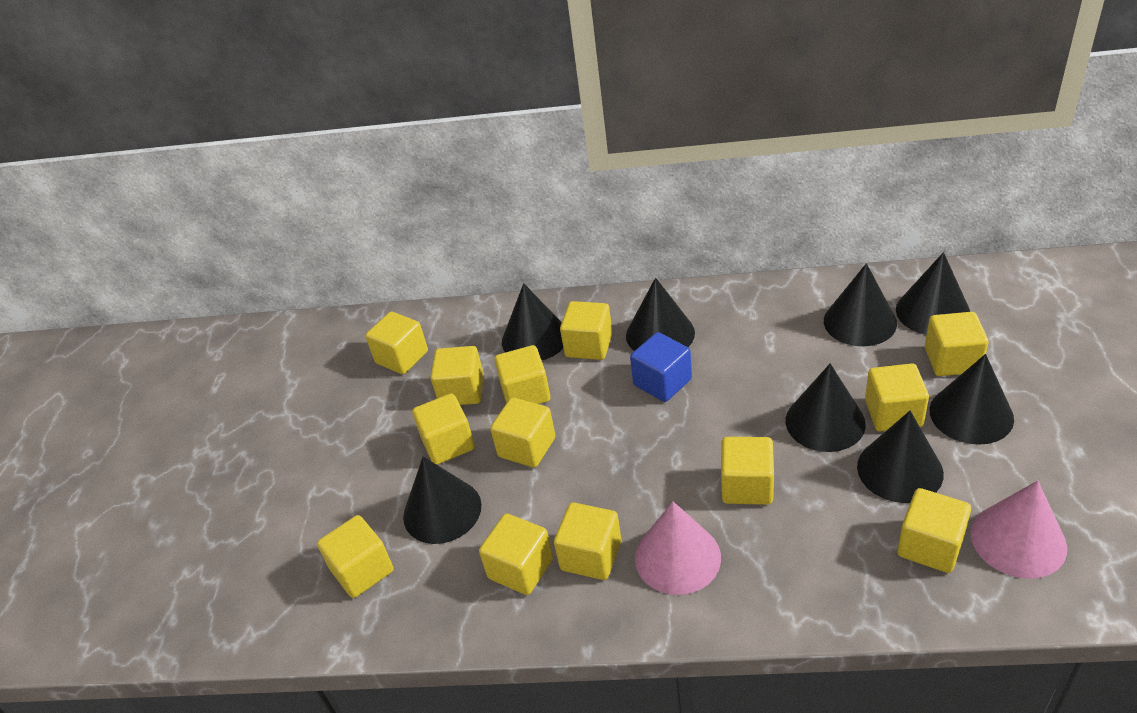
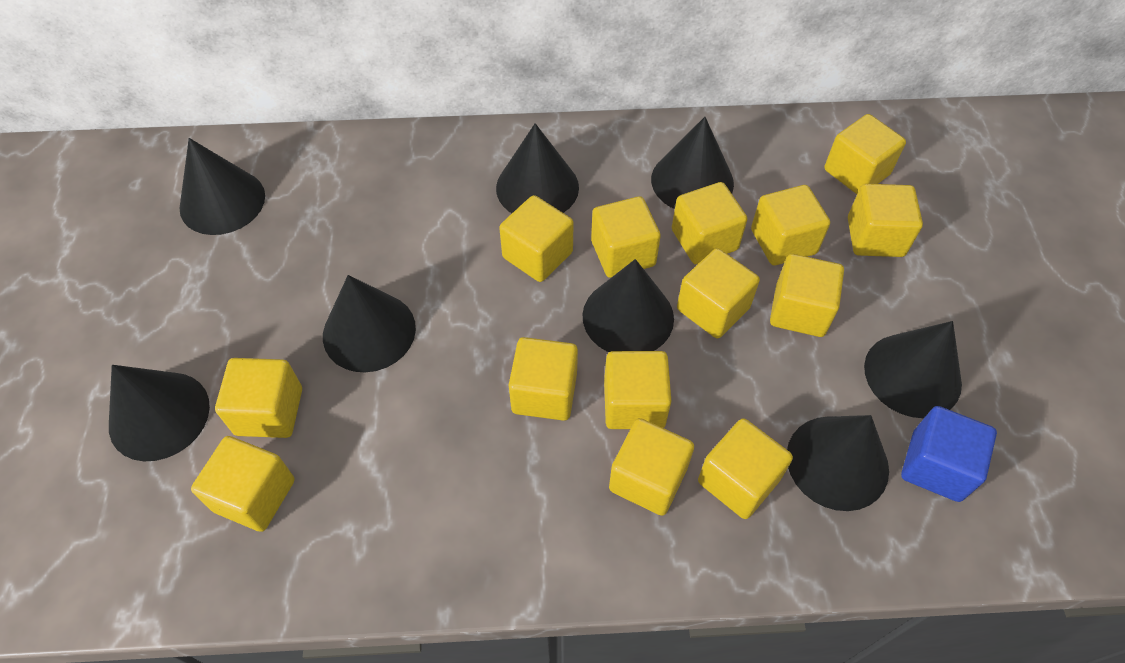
pink cone: [635,501,721,595] [970,481,1067,579] = 2 -> none = 0
yellow cube: [317,515,394,598] [365,312,428,374] [412,393,475,465] [430,346,484,405] [479,513,553,595] [490,397,555,468] [495,345,550,404] [554,503,621,580] [560,301,613,360] [721,437,774,505] [865,363,929,432] [897,488,971,573] [925,312,988,376] = 13 -> [191,436,295,532] [215,358,302,438] [499,195,574,282] [509,337,578,421] [591,196,661,278] [604,351,671,429] [609,418,694,516] [672,182,747,264] [677,248,760,338] [698,418,793,519] [751,185,830,265] [770,254,844,337] [824,114,906,194] [848,184,923,257] = 14

